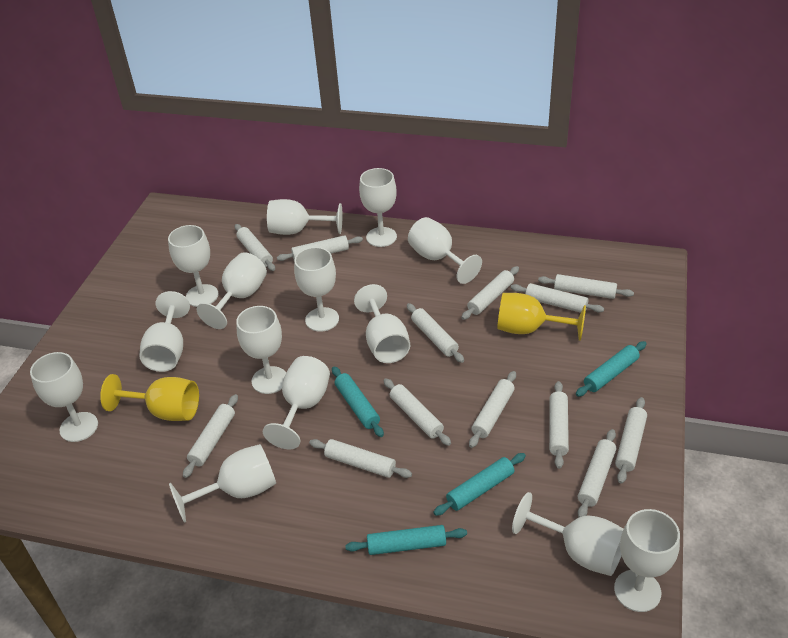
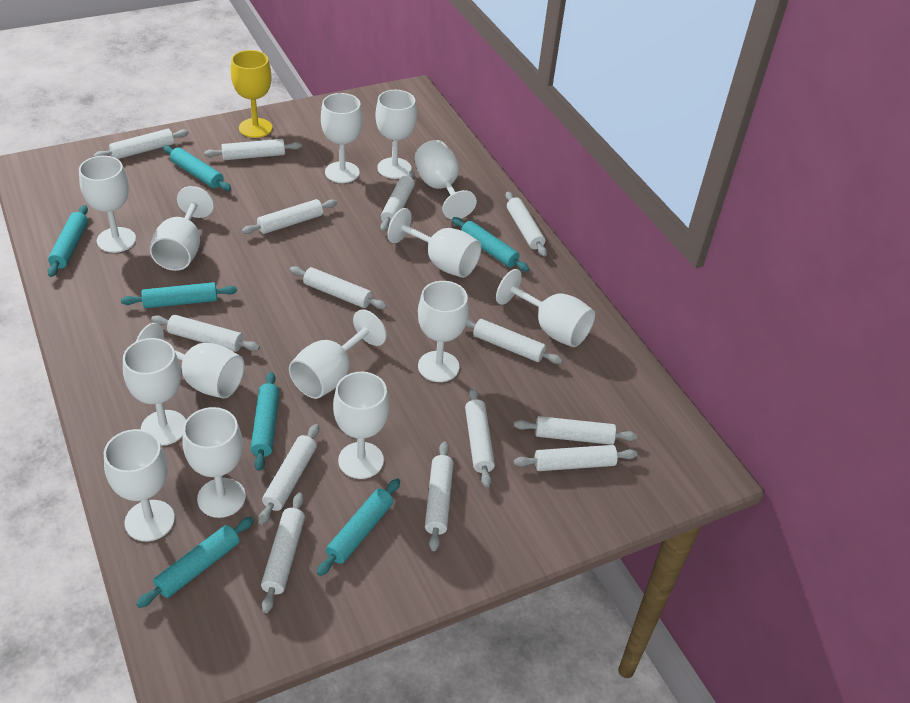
turquoise rolling pin: [332,366,384,437] [345,525,467,555] [433,453,526,516] [576,341,647,397] = 4 -> [48,205,88,277] [121,282,237,308] [136,517,254,608] [163,145,231,191] [251,372,280,471] [317,478,400,576] [452,217,529,272] = 7
white rolling pin: [183,394,238,478] [235,224,275,271] [277,235,363,261] [309,439,412,478] [383,378,451,446] [407,303,464,363] [461,266,519,320] [469,371,516,448] [511,283,604,313] [538,274,634,299] [549,381,569,469] [578,429,616,517] [615,397,647,484] = 13 -> [93,129,189,159] [151,315,260,352] [204,139,302,160] [242,199,337,234] [258,424,319,525] [261,493,305,613] [290,266,387,309] [380,170,415,231] [425,441,453,551] [465,319,563,364] [465,387,495,487] [505,192,547,257] [514,416,637,445] [514,445,638,471] = 14
yellow goblet: [100,374,199,421] [497,293,586,341] = 2 -> [231,50,272,138] = 1

